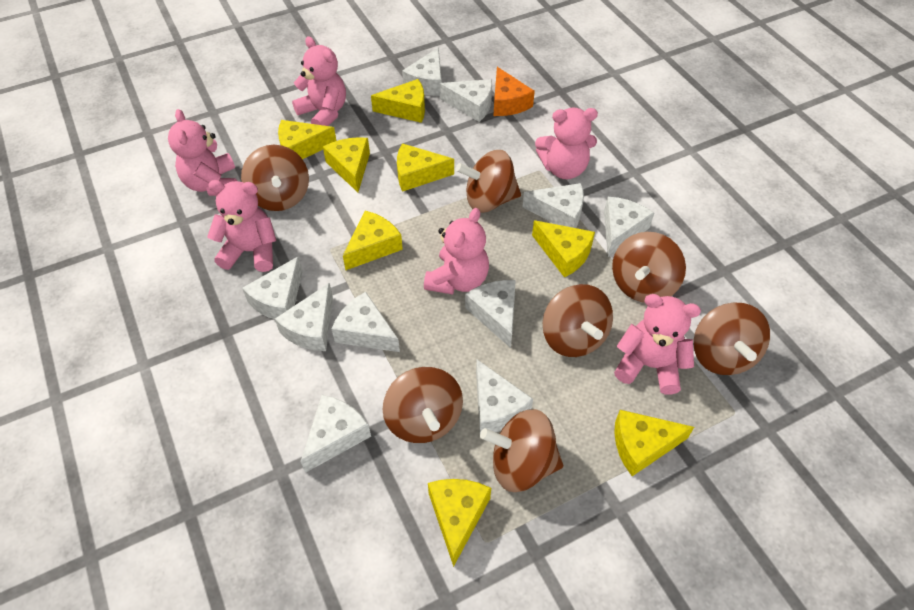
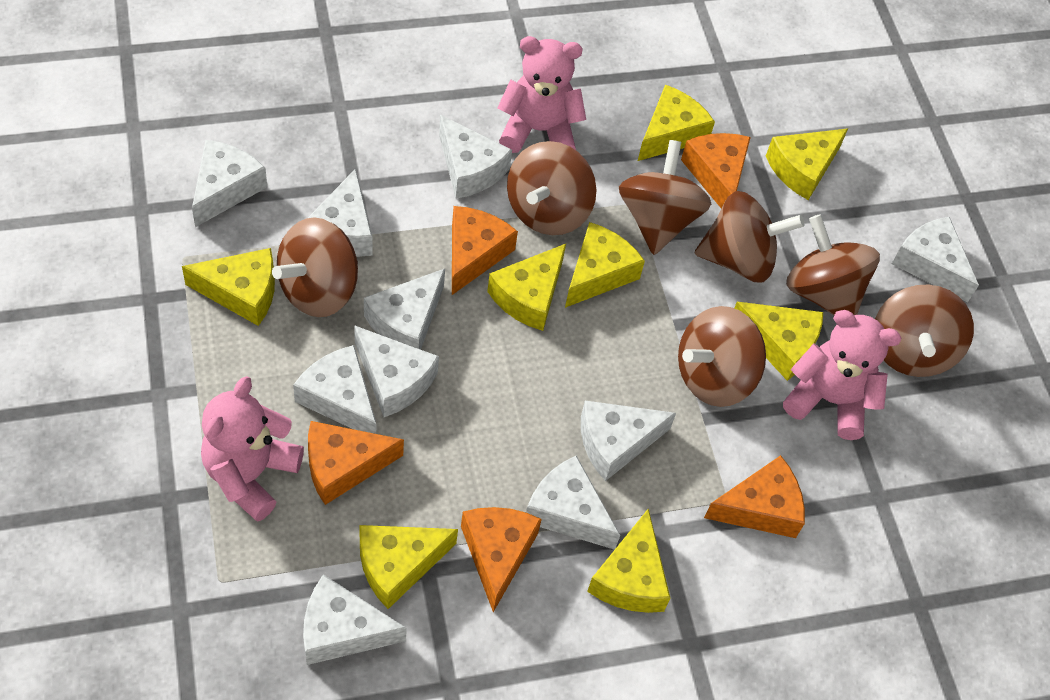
orange cheese: [494,67,535,116] = 1 -> [308,421,404,505] [452,206,518,295] [461,507,542,612] [681,133,751,208] [704,455,805,538] = 5
pink teddy bear: [168,109,237,196] [207,180,277,272] [292,36,346,126] [424,208,489,295] [535,108,598,179] [614,294,701,395] = 6 -> [201,376,304,522] [497,36,586,153] [783,310,902,440] = 3

